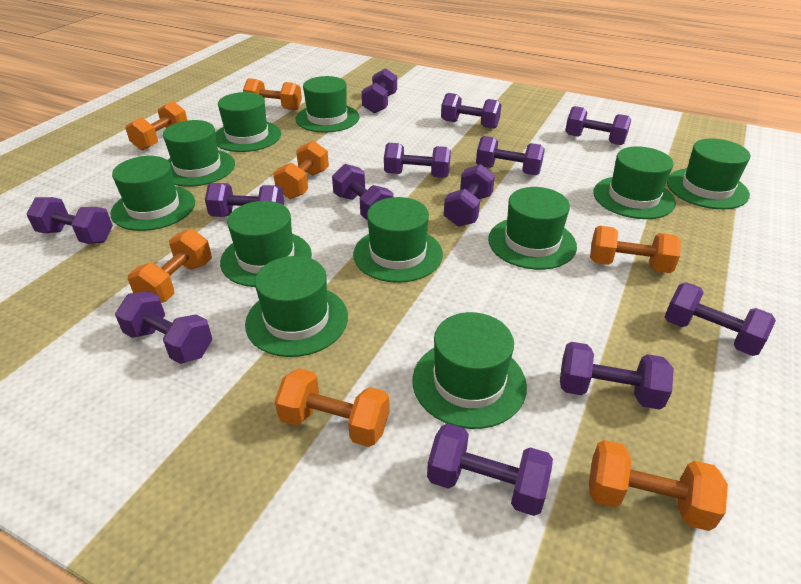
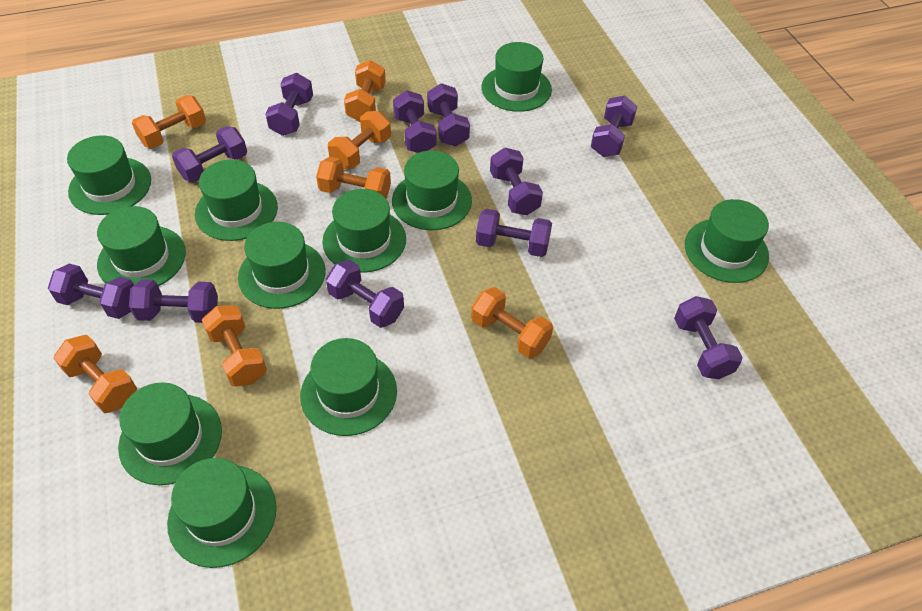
purple dumbbell: [26,197,113,244] [115,291,213,364] [205,183,284,217] [332,164,394,220] [362,68,397,113] [384,143,451,178] [427,423,553,516] [441,93,501,129] [444,164,495,227] [476,136,545,175] [560,342,674,410] [565,106,631,145] [665,282,776,356] = 13 -> [48,264,134,319] [129,279,218,323] [172,126,247,182] [265,73,313,136] [326,260,404,328] [393,90,436,153] [427,83,470,146] [476,209,552,257] [490,148,543,215] [591,95,637,157] [674,296,743,379] = 11

